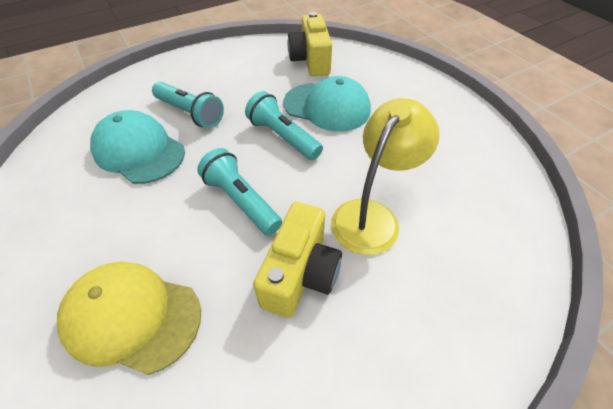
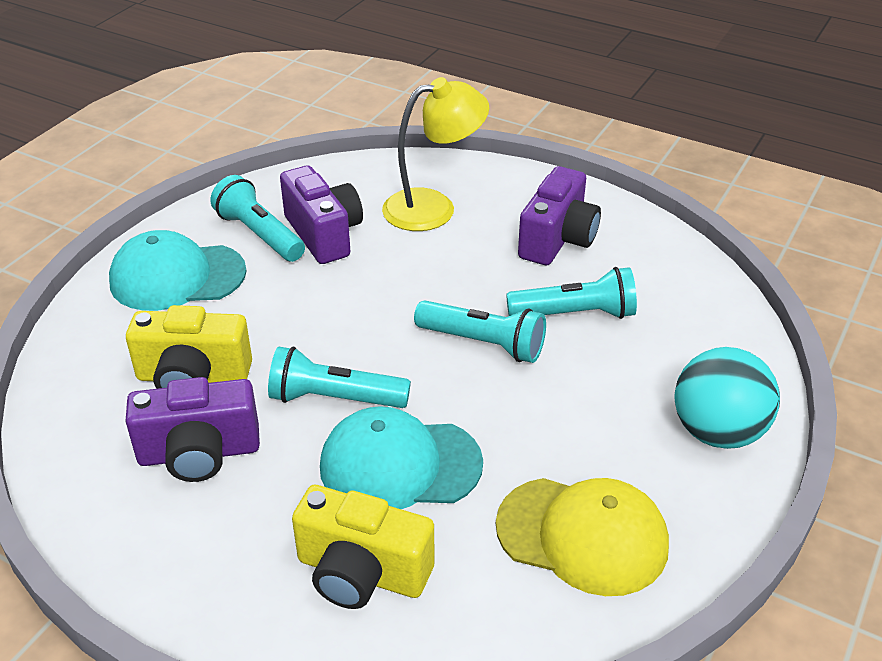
purple camera: none = 0 -> [126,377,260,482] [280,166,363,264] [518,166,601,265] = 3
turquoise ball: none = 0 -> [675,347,780,449] = 1
turquoise flashlight: [152,82,224,128] [197,148,282,236] [245,91,323,160] = 3 -> [211,175,305,262] [268,346,411,408] [414,300,546,363] [506,267,637,319] = 4

